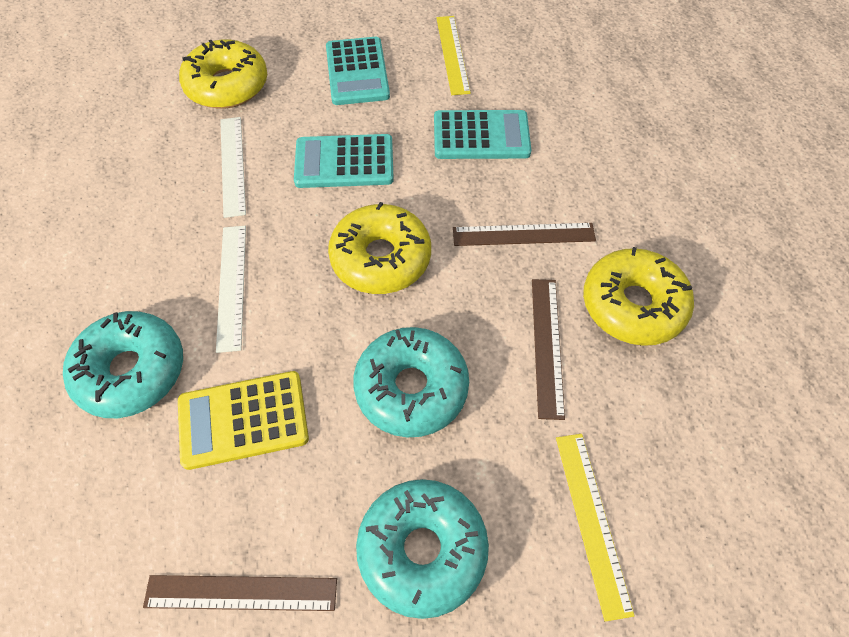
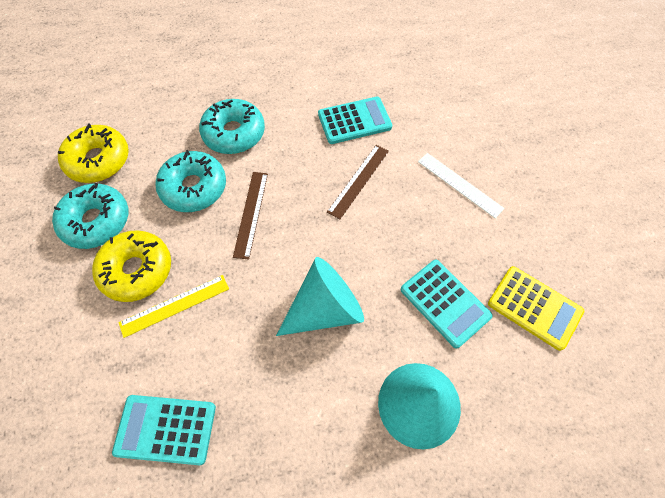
brown ruler: [143,575,337,611] [453,223,596,246] [532,279,565,420] = 3 -> [233,172,268,260] [327,145,389,219] = 2
turquoise cone: none = 0 -> [276,257,364,336] [378,363,461,450] = 2
white ruler: [216,226,246,353] [220,117,246,218] = 2 -> [418,153,505,218] = 1
yellow donut: [179,39,267,109] [328,202,431,294] [583,247,694,346] = 3 -> [58,123,129,183] [92,230,171,302] = 2
yellow ruler: [436,16,471,95] [556,434,635,622] = 2 -> [118,275,229,338] = 1

